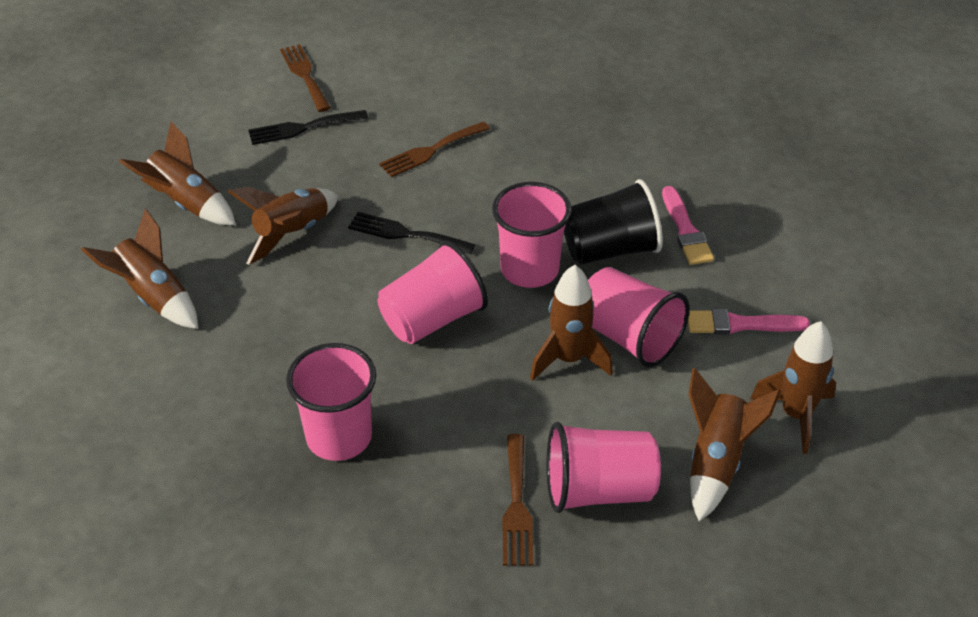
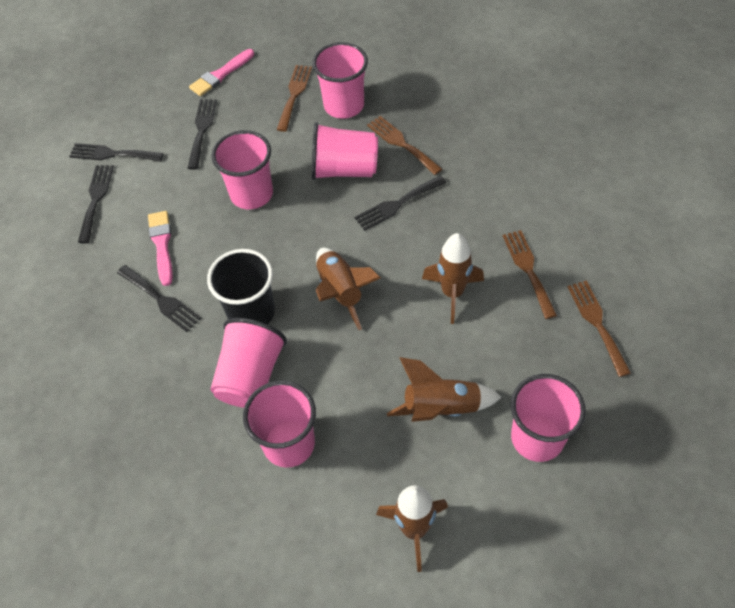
black fork: [248,110,368,145] [348,212,475,254] = 2 -> [69,143,163,161] [78,165,114,243] [117,265,201,332] [188,99,217,170] [355,176,446,231] = 5
brown fork: [280,44,331,112] [379,121,490,177] [502,434,534,566] = 3 -> [277,65,312,132] [367,116,442,175] [503,230,557,319] [567,281,631,377] = 4
brown rocket: [81,209,198,329] [119,122,236,225] [228,187,338,265] [530,265,613,381] [688,368,781,521] [750,321,836,454] = 6 -> [316,248,381,330] [376,485,448,572] [387,357,501,422] [422,233,484,324] = 4
pink cup: [286,343,376,461] [378,241,488,344] [492,182,572,288] [547,422,661,513] [588,267,690,367] = 5 -> [211,318,287,408] [212,130,273,209] [243,381,316,468] [312,42,368,119] [312,122,378,180] [511,374,586,462] = 6

